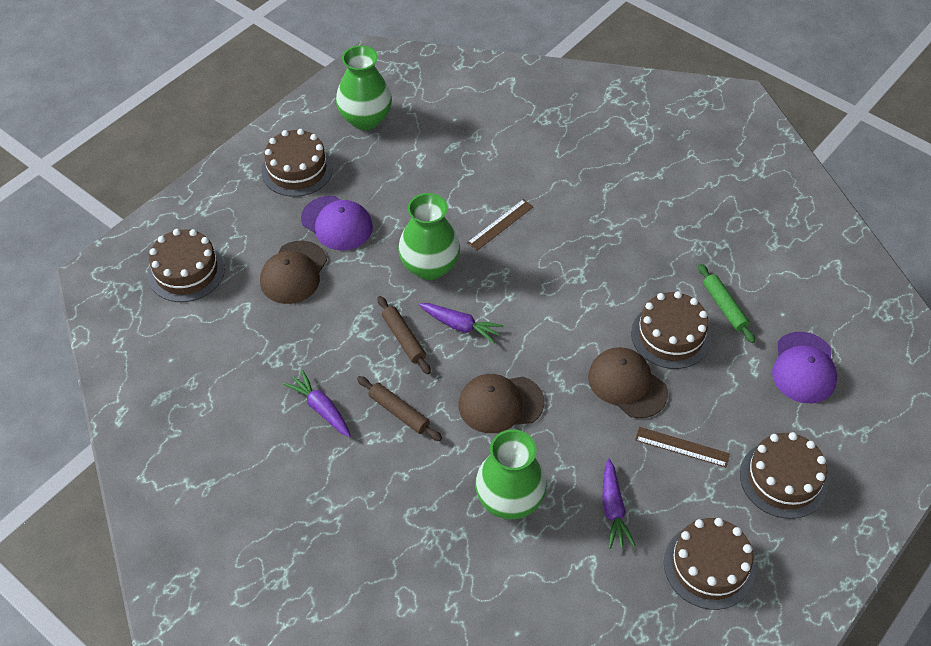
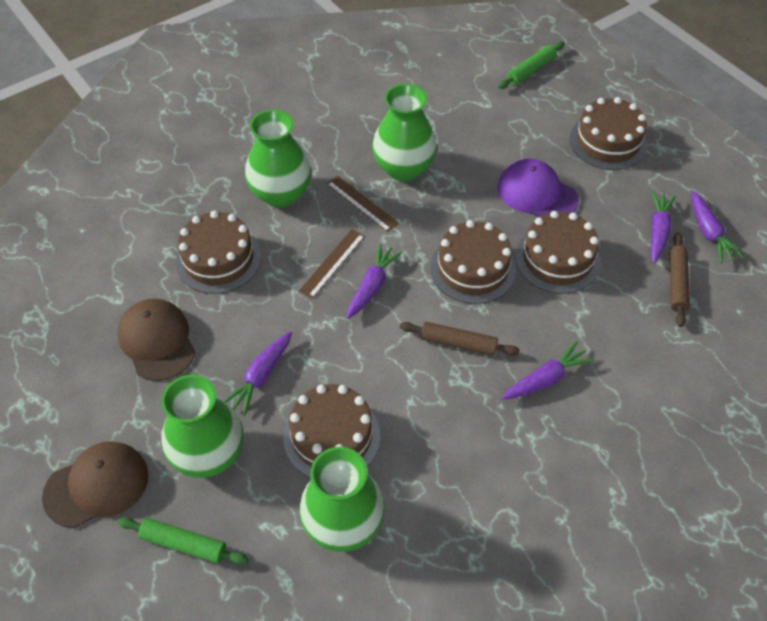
brown cap: [260,241,327,304] [458,374,544,433] [588,347,668,418] = 3 -> [42,441,148,528] [117,299,195,381] = 2
green rolling pin: [698,264,755,343] = 1 -> [117,517,248,565] [498,42,565,89] = 2
green vase: [336,45,392,130] [398,193,460,280] [475,429,547,519] = 3 -> [161,375,244,478] [245,109,311,208] [300,447,385,552] [372,84,437,181] = 4
purple cap: [301,196,373,250] [772,332,837,403] = 2 -> [498,159,579,217] = 1
purple carrot: [283,370,351,437] [419,303,503,343] [603,458,636,549] = 3 -> [223,331,292,416] [346,243,403,319] [501,341,594,400] [651,191,676,263] [691,190,744,263] = 5

